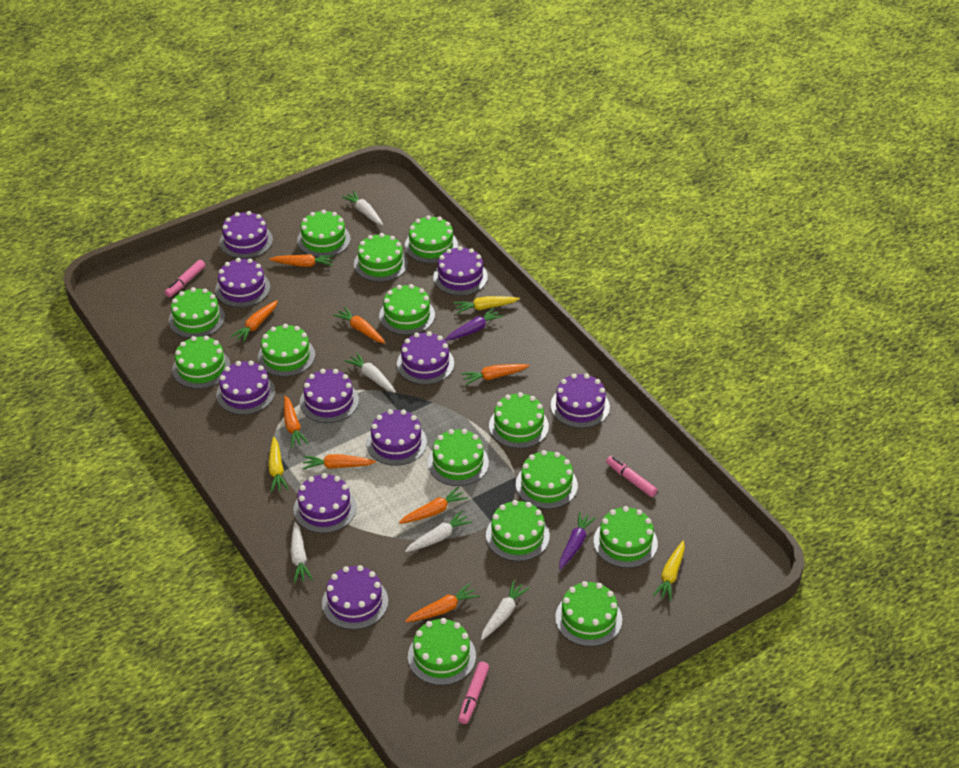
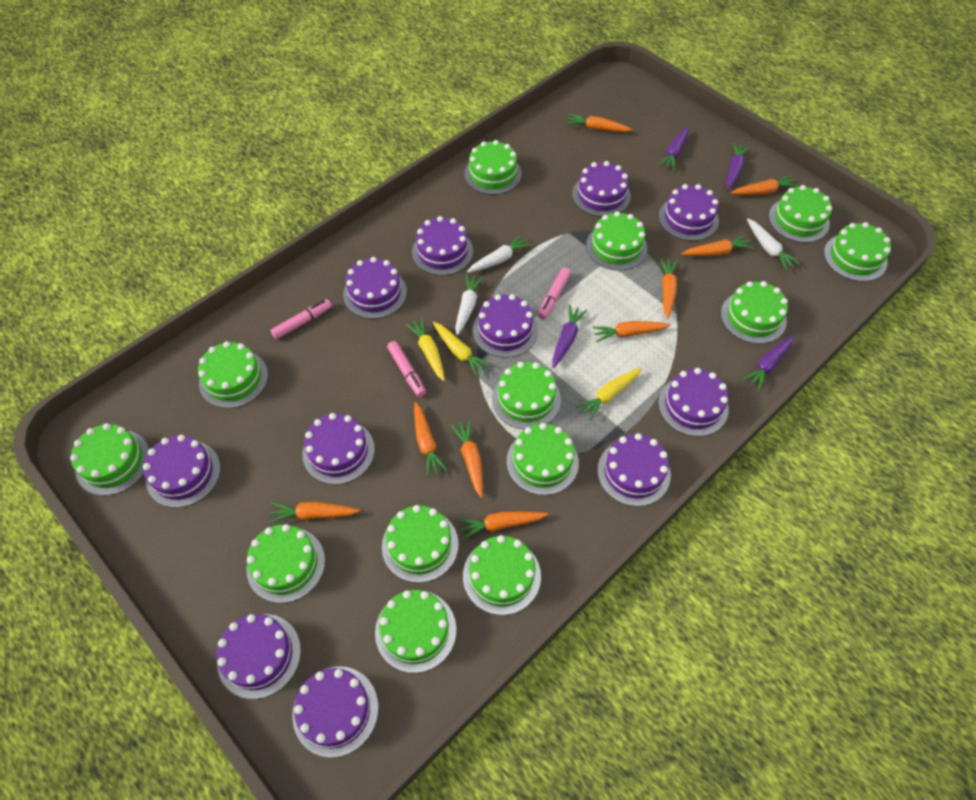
green cake: [168,287,225,338] [172,336,230,389] [258,324,315,377] [297,210,351,257] [354,233,408,282] [379,284,435,335] [405,215,458,263] [408,618,476,685] [428,429,489,486] [486,500,550,561] [489,392,549,448] [516,450,578,509] [555,581,622,647] [594,506,658,568] = 14 -> [70,423,149,496] [198,341,268,408] [246,524,325,603] [375,590,456,673] [382,505,459,583] [463,535,541,615] [464,140,522,195] [492,362,561,429] [507,423,579,495] [586,211,647,271] [721,281,788,344] [769,185,832,243] [824,222,891,282] = 13
orange carrot: [231,300,278,343] [269,254,334,267] [284,396,309,448] [303,454,376,469] [333,307,385,343] [399,487,468,524] [405,583,480,622] [461,364,529,385] = 8 -> [269,502,360,523] [414,402,448,477] [451,420,483,498] [458,512,548,540] [566,113,632,132] [592,321,671,342] [660,258,678,319] [681,235,754,256] [731,175,799,195] = 9
purple cake: [215,258,270,308] [216,361,275,415] [219,211,273,259] [293,473,357,533] [300,369,359,423] [322,565,388,630] [366,409,427,466] [397,331,454,385] [433,246,488,296] [551,374,610,428] = 10 -> [143,435,220,508] [216,614,301,699] [292,666,378,758] [302,413,375,485] [343,257,407,319] [412,216,473,276] [473,294,538,358] [572,161,631,217] [597,433,671,506] [658,368,729,437] [659,184,719,241] = 11
purple carrot: [445,307,503,341] [559,511,597,570] = 2 -> [552,305,587,368] [658,126,689,171] [726,143,750,190] [742,335,794,391] = 4
white carrot: [290,522,313,583] [342,191,383,226] [344,352,396,393] [405,511,472,552] [481,580,530,640] = 5 -> [455,274,484,336] [467,234,532,273] [747,219,800,271] = 3

